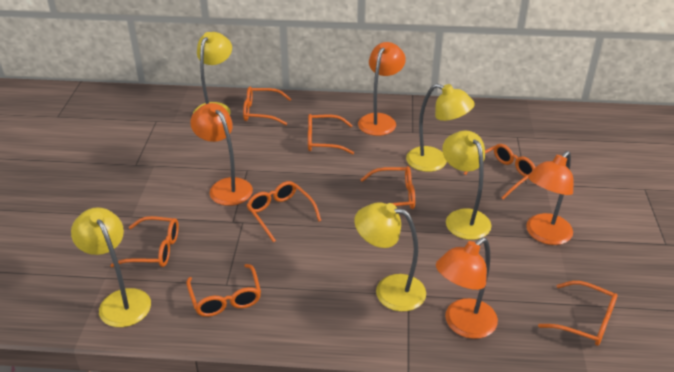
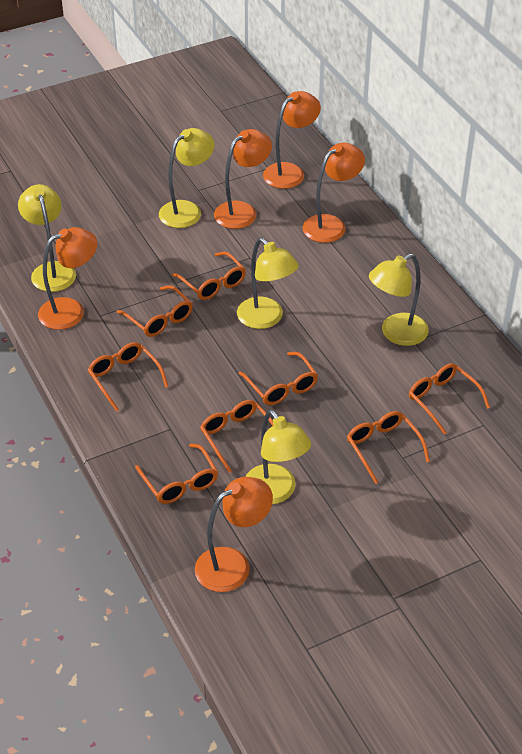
orange lamp: [190,103,253,206] [358,42,406,136] [436,237,498,339] [526,151,573,245] = 4 -> [38,227,97,330] [195,477,273,592] [214,129,272,229] [263,91,321,189] [302,143,365,243] = 5

